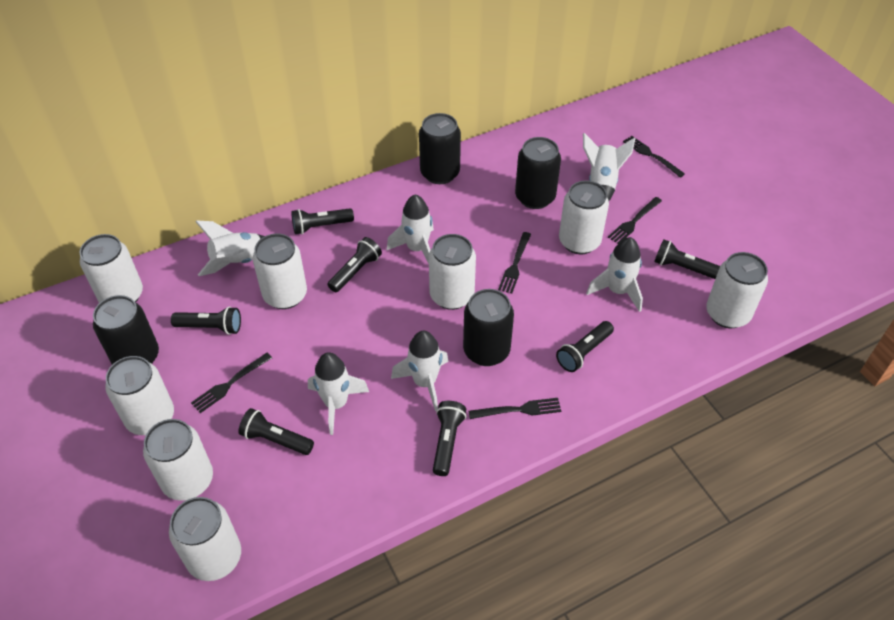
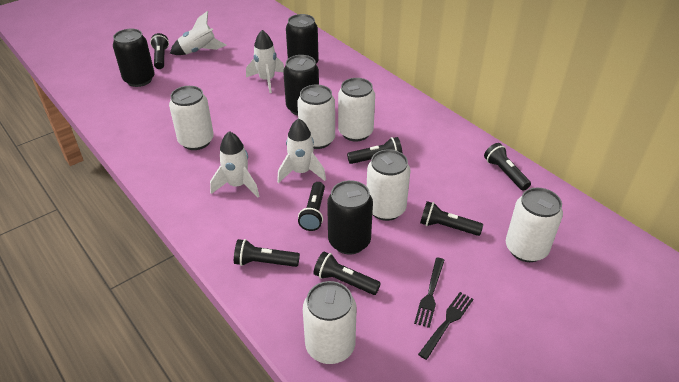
black fork: [191,353,272,413] [468,398,561,419] [498,232,531,293] [608,197,662,244] [623,136,685,178] = 5 -> [414,258,444,328] [418,292,473,360] = 2
white can: [80,234,143,303] [105,356,174,435] [143,419,213,501] [169,497,241,581] [253,233,307,309] [429,234,476,310] [559,181,609,254] [706,252,768,328] = 8 -> [169,86,214,150] [297,85,335,149] [303,281,357,364] [338,78,375,141] [367,149,410,221] [506,188,563,262] = 6
white rocket: [195,220,265,276] [308,352,369,435] [387,194,434,264] [391,331,449,411] [583,133,635,201] [586,237,643,312] = 6 -> [170,11,227,55] [210,131,259,197] [246,30,284,93] [277,118,326,183] = 4

